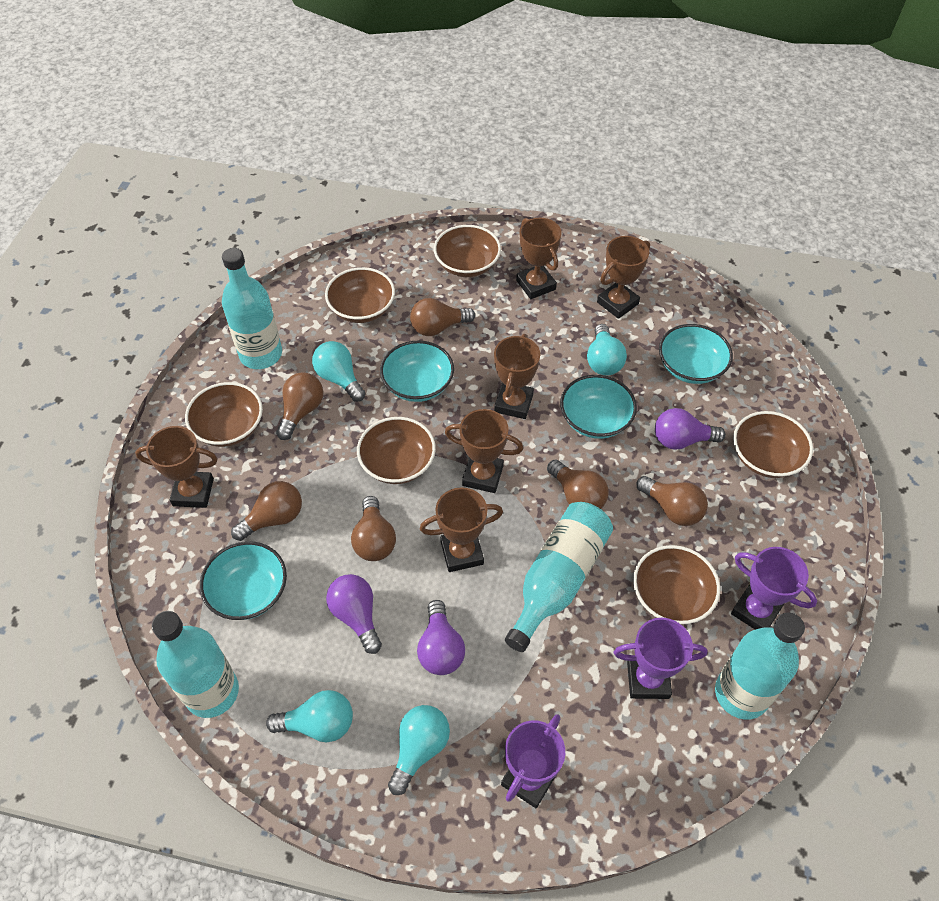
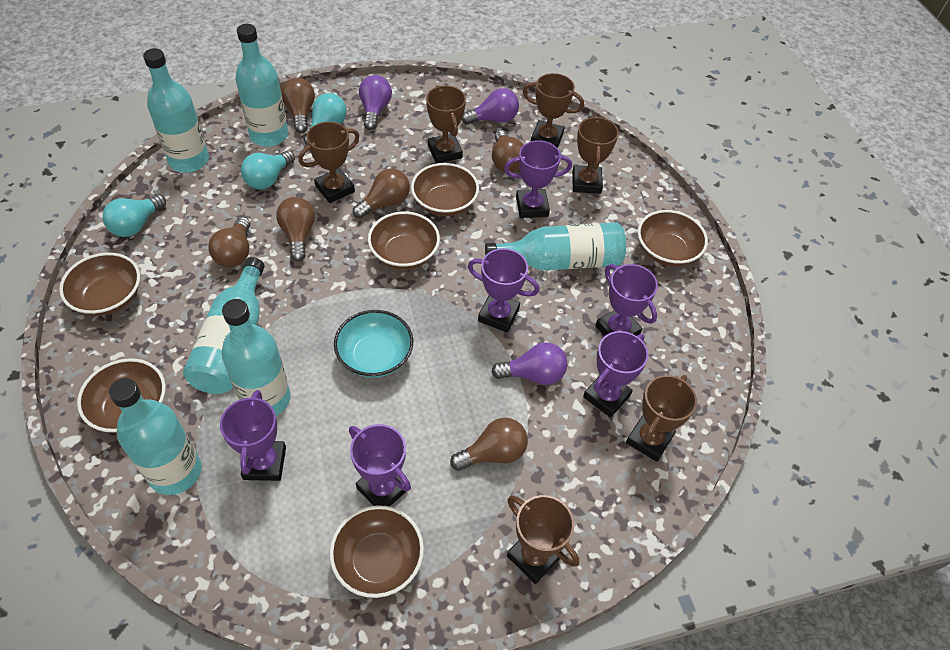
purple trophy: [501,714,565,808] [614,618,708,699] [731,547,817,630] = 3 -> [220,390,286,481] [349,424,411,507] [468,248,540,332] [504,140,572,218] [583,331,648,418] [595,264,658,336] = 6
turquoise bottle: [152,611,239,718] [222,248,282,369] [505,502,613,652] [715,613,805,720] = 4 -> [109,378,202,495] [143,48,209,173] [183,257,265,394] [221,299,291,416] [235,24,288,147] [485,222,626,271] = 6
turquoise bowl: [200,541,287,620] [380,341,454,402] [560,375,637,439] [659,324,733,384] = 4 -> [334,310,413,378] = 1
turquoise light bulb: [266,690,353,742] [312,341,366,402] [388,705,450,795] [587,324,627,376] = 4 -> [103,194,166,237] [241,150,295,189] [304,93,347,145] = 3

